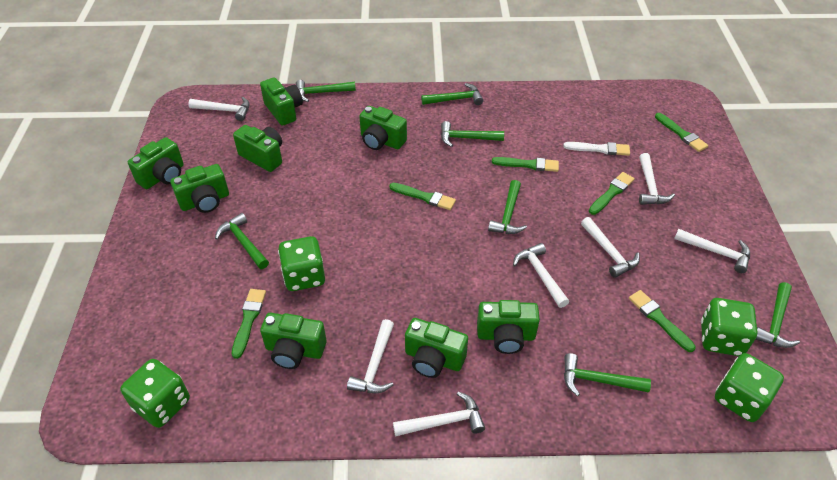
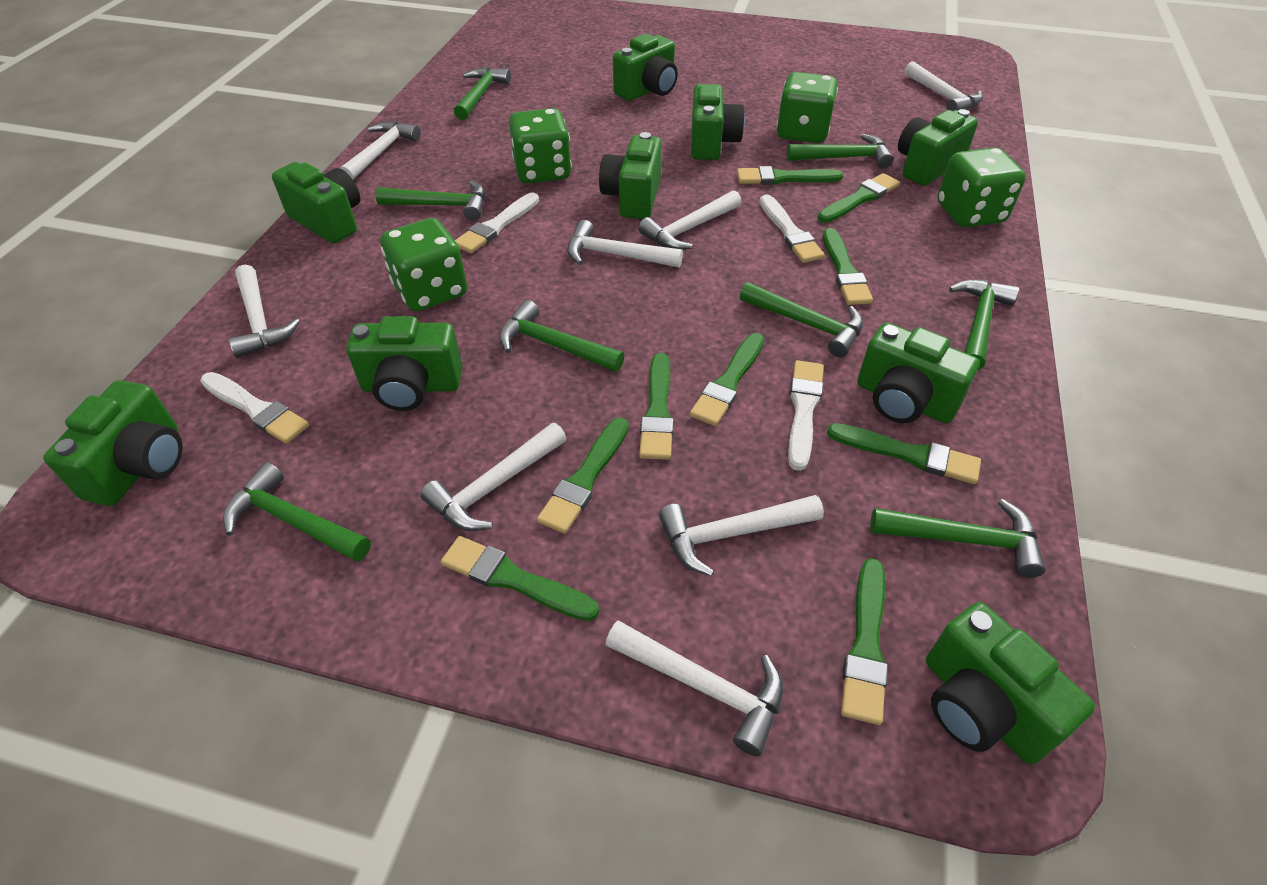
green brush: [232,289,266,359] [389,183,456,210] [492,157,559,172] [589,172,635,215] [629,290,696,352] [655,113,708,152] = 6 -> [441,536,599,621] [537,417,629,534] [639,353,673,460] [690,333,764,426] [737,166,843,185] [818,173,900,223] [823,228,873,305] [827,423,981,484] [841,558,888,725] = 9
green camera: [128,137,184,189] [170,164,229,213] [233,125,282,172] [260,78,303,126] [260,313,327,369] [359,106,407,150] [405,318,468,378] [477,300,540,354] = 8 -> [43,380,183,506] [272,162,360,243] [347,316,462,411] [599,132,662,219] [613,34,678,101] [691,84,745,160] [857,323,980,423] [898,109,978,186] [926,602,1095,764] = 9
green hammer: [215,213,269,269] [296,80,356,102] [421,83,483,105] [441,121,504,147] [488,180,527,234] [564,353,651,396] [755,282,800,348] = 7 -> [223,462,371,562] [376,180,485,221] [454,67,511,120] [499,300,625,372] [740,282,863,357] [787,134,893,169] [870,499,1046,578] [949,279,1019,370] = 8
white brush: [563,142,630,156] = 1 -> [200,372,309,444] [455,193,539,253] [760,195,825,263] [788,360,824,471] = 4
white hammer: [188,97,250,121] [347,319,394,393] [393,391,485,437] [513,243,569,308] [581,217,640,278] [639,153,675,205] [674,229,750,273] = 7 -> [229,264,300,358] [340,121,421,179] [420,423,567,531] [567,220,683,268] [605,620,783,756] [638,190,742,250] [658,495,824,577] [905,61,983,111] = 8

